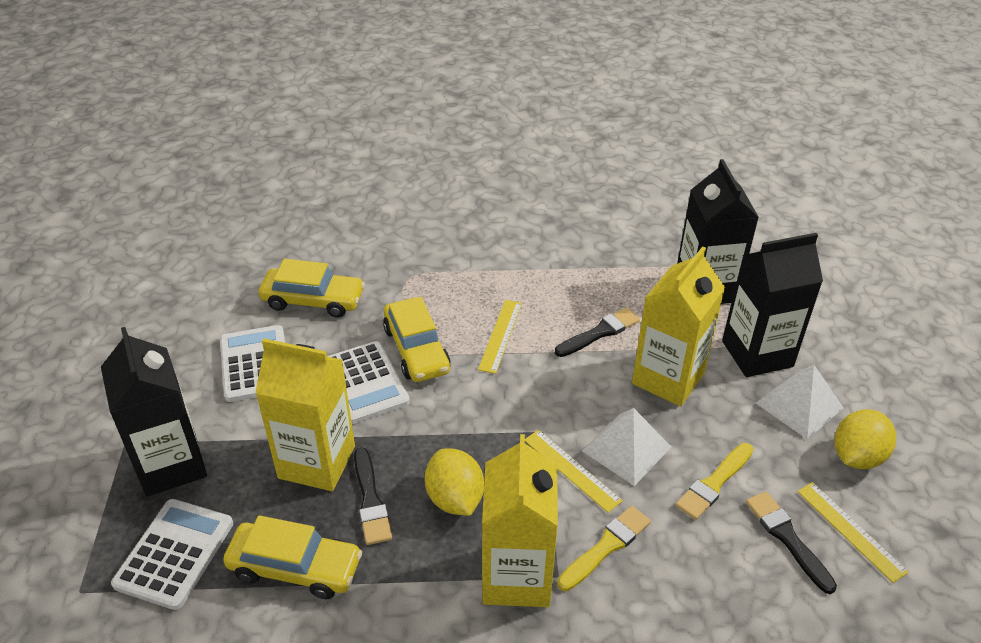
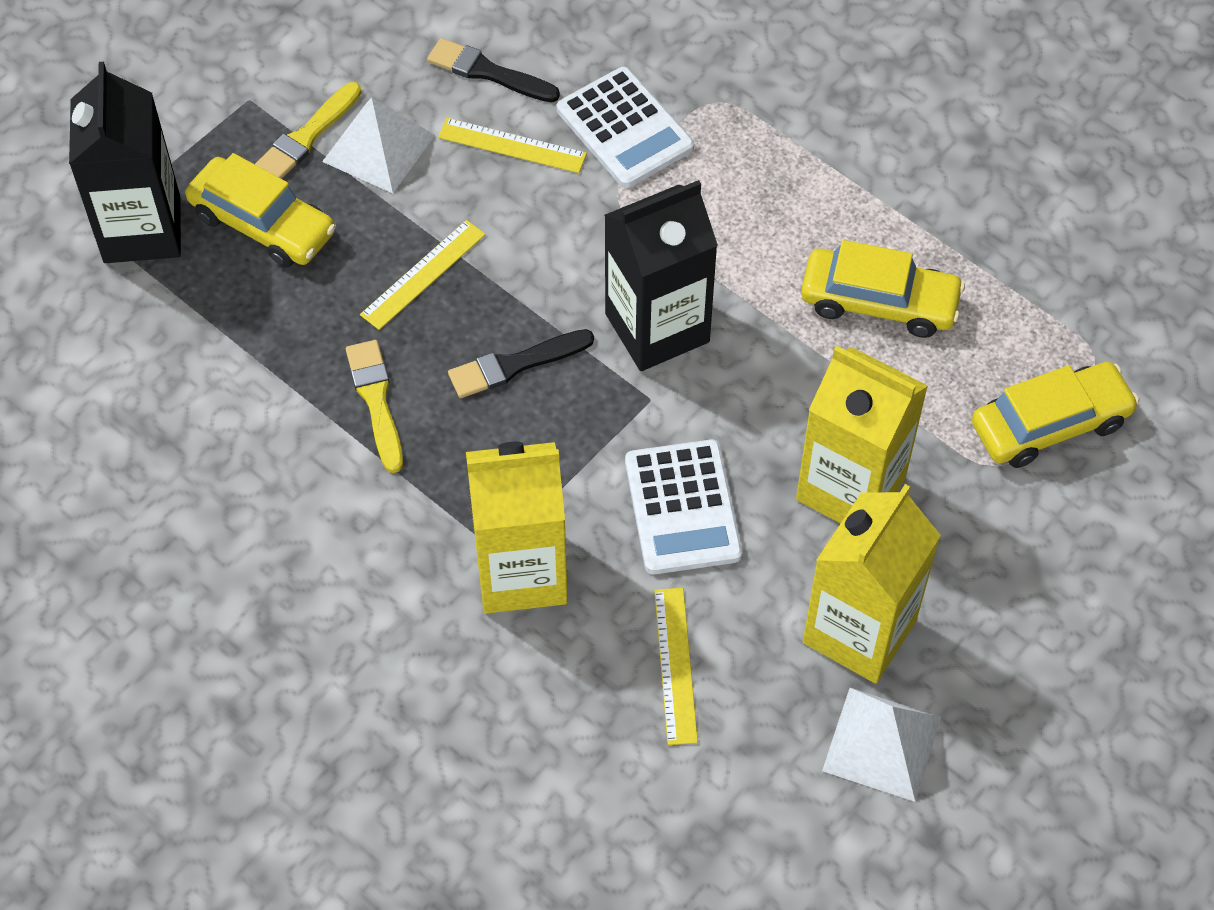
black brush: [354,447,392,545] [555,307,640,357] [746,491,837,594] = 3 -> [427,38,560,102] [448,329,594,398] = 2
black carton: [101,327,207,497] [677,159,759,304] [722,233,823,377] = 3 -> [69,62,181,263] [604,180,718,371] = 2
white calculator: [111,499,233,610] [220,325,285,402] [327,341,410,424] = 3 -> [557,67,694,188] [625,439,743,574] = 2
yellow lemon: [425,449,484,516] [834,409,896,469] = 2 -> none = 0

